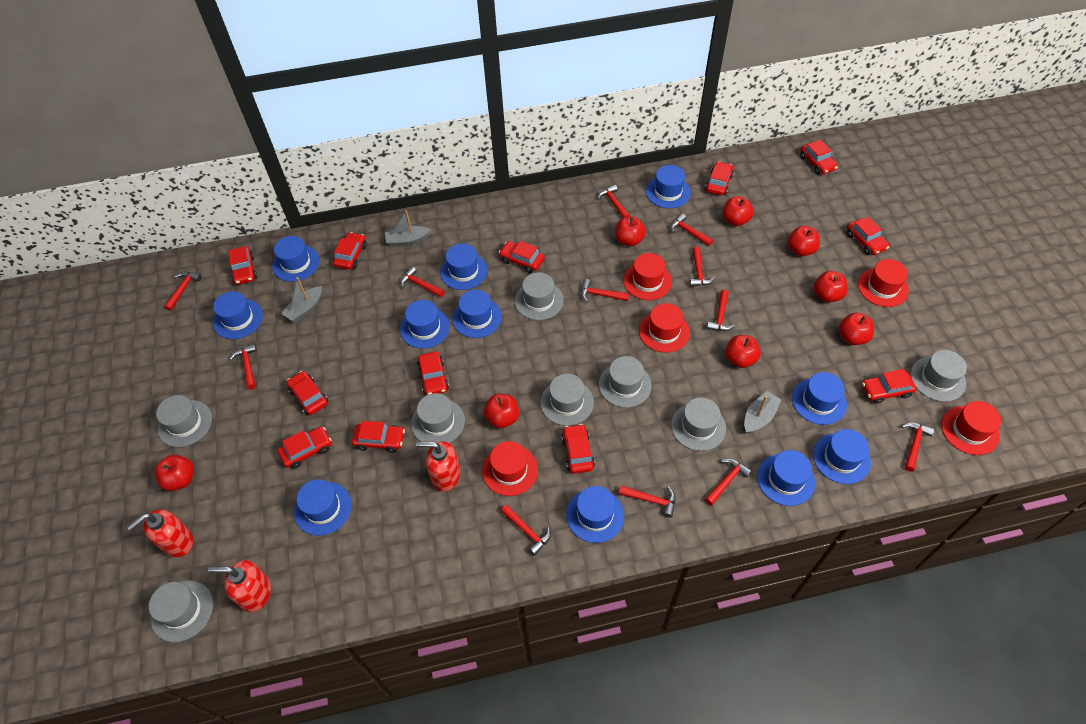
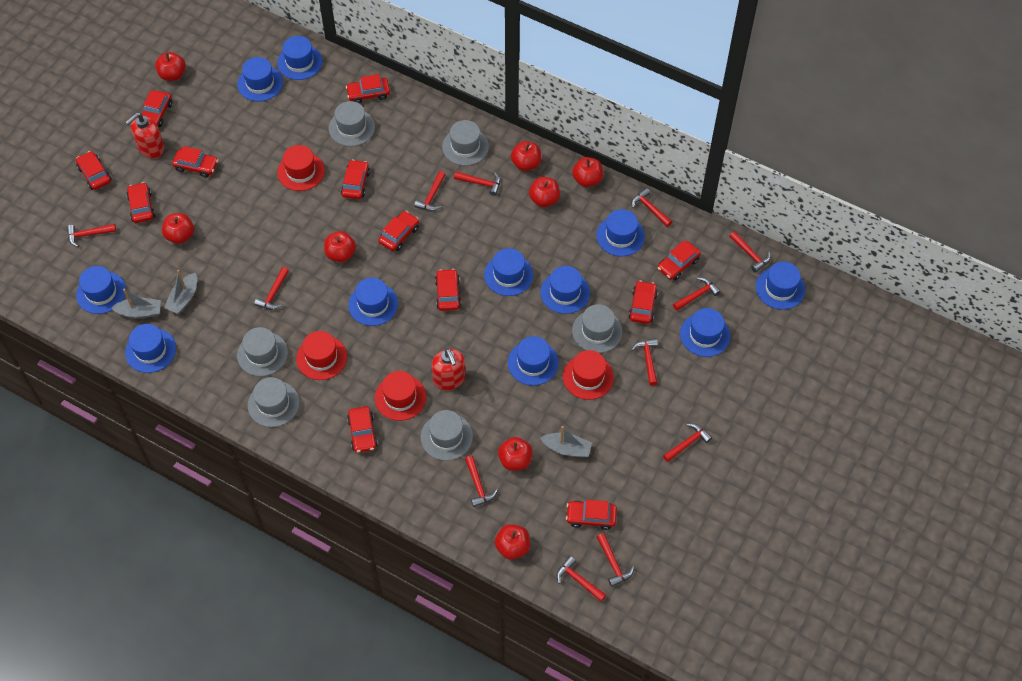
grey hat: [149,580,213,642] [156,395,212,447] [411,393,465,443] [515,272,564,320] [540,374,594,426] [599,356,652,408] [671,398,726,451] [910,350,967,402] = 8 -> [237,327,288,376] [248,377,300,427] [329,101,375,146] [421,410,473,461] [442,120,489,166] [572,304,623,353] = 6
red hat: [482,441,538,496] [623,253,672,300] [639,303,690,353] [858,259,909,307] [941,401,1001,455] = 5 -> [277,145,325,191] [296,331,347,380] [375,371,426,421] [563,350,614,400] = 4
red soap dispenser: [127,509,193,557] [208,560,271,613] [416,441,460,492] = 3 -> [125,112,165,158] [432,348,466,391] = 2

